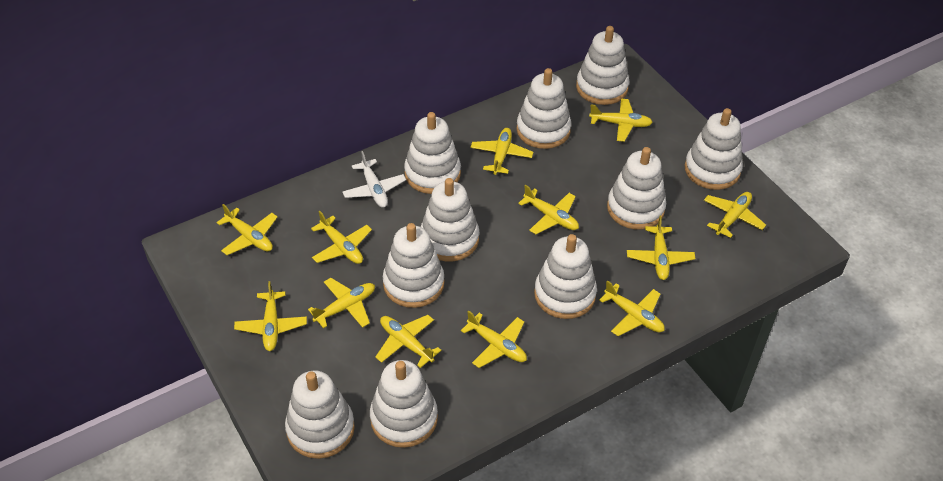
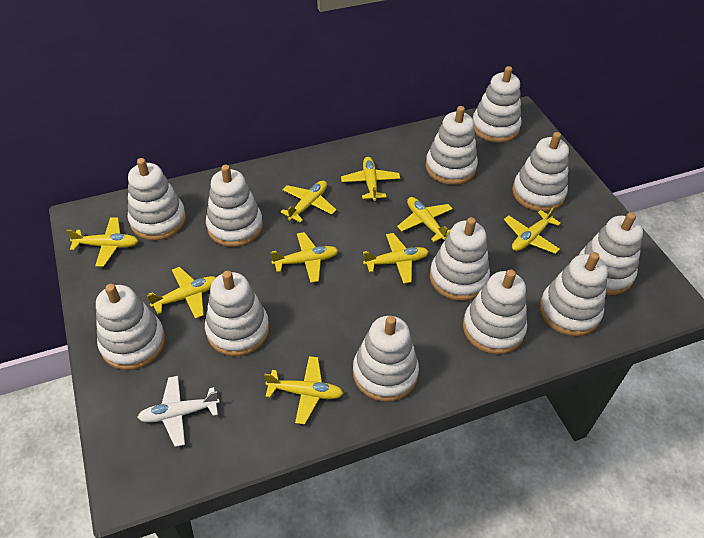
white stacking toy: [285,370,355,459] [370,360,438,448] [383,223,444,308] [404,112,461,194] [421,178,479,262] [516,68,571,149] [534,234,597,319] [576,26,630,105] [607,147,666,230] [685,108,743,190] = 10 -> [96,284,165,370] [128,158,186,240] [205,271,269,356] [206,165,263,247] [353,316,419,402] [425,106,478,185] [430,217,490,301] [463,269,527,354] [473,66,522,143] [512,132,569,212] [539,252,608,336] [579,212,643,295] = 12
yellow plane: [217,204,278,255] [234,281,307,351] [308,278,375,328] [311,211,372,264] [375,315,441,368] [461,310,527,368] [471,128,533,175] [518,185,579,234] [589,98,653,142] [599,280,665,336] [627,216,695,280] [704,192,766,238] = 12 -> [66,217,138,267] [147,267,216,319] [264,356,344,425] [271,232,338,283] [280,181,336,223] [341,157,400,201] [363,233,429,284] [397,197,453,242] [504,206,561,254] = 9

